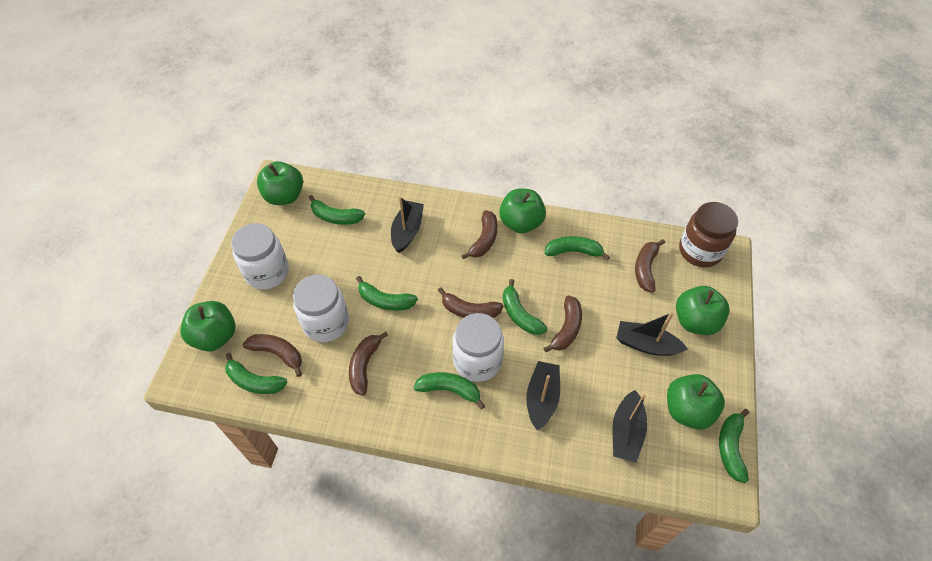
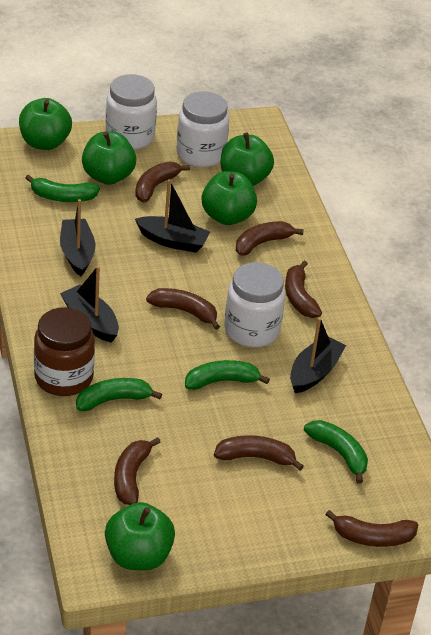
brown banana: [243,334,302,377] [349,331,388,396] [438,287,503,318] [461,210,497,259] [544,295,582,352] [635,239,665,293] = 6 -> [114,437,161,505] [135,161,190,202] [146,288,220,330] [214,435,304,470] [236,221,304,256] [285,261,322,318] [325,510,418,547] = 7
green banana: [225,353,288,394] [309,195,365,225] [356,276,418,311] [414,372,485,409] [503,279,548,335] [544,236,610,261] [719,409,749,483] = 7 -> [25,174,100,202] [76,378,162,411] [185,360,270,390] [304,420,368,484] = 4

